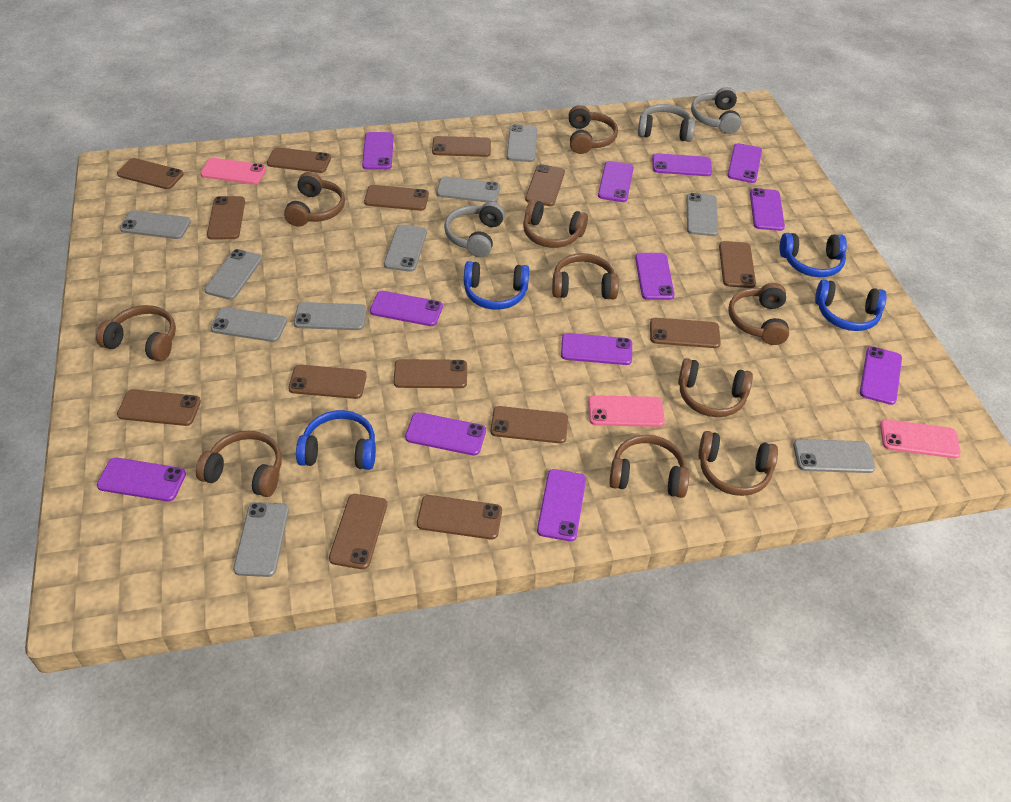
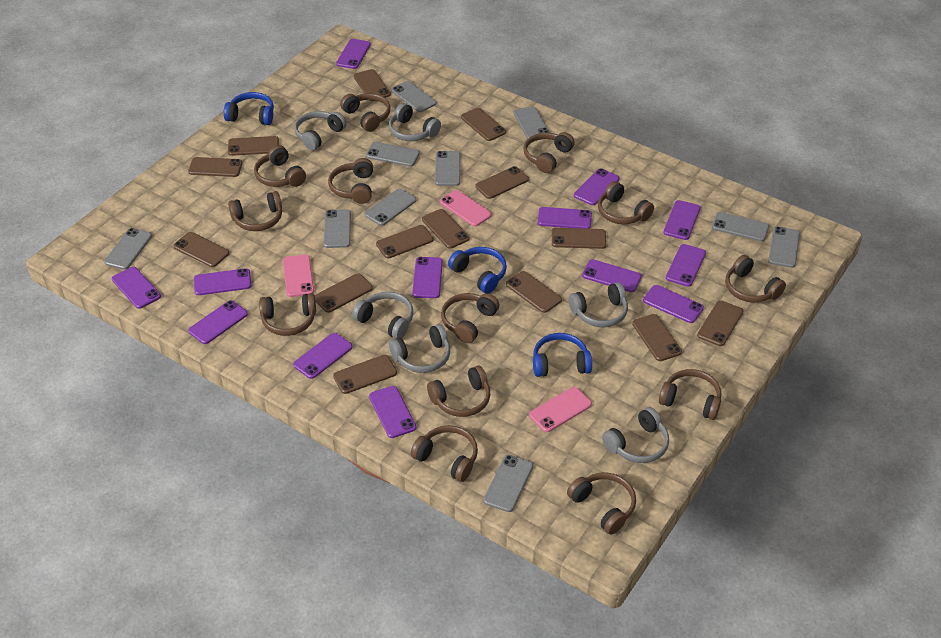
blue headphones: [296,410,376,470] [464,261,529,310] [780,233,847,277] [815,279,887,331] = 4 -> [223,92,274,125] [448,247,507,293] [533,333,592,377] = 3
brown headphones: [96,305,176,361] [196,431,282,497] [284,172,345,226] [523,200,588,248] [552,253,619,299] [569,105,618,154] [609,435,689,498] [678,358,753,417] [698,431,778,496] [728,283,789,345] = 10 -> [228,191,282,231] [254,145,306,187] [259,293,316,336] [328,158,373,204] [340,93,391,132] [411,425,478,482] [427,365,490,417] [441,293,500,343] [523,132,575,173] [567,472,636,535] [598,181,654,224] [659,369,721,420] [725,255,786,303] = 13
grey headphones: [444,202,505,257] [638,104,695,142] [691,87,741,134] = 3 -> [294,111,347,151] [352,292,413,339] [389,103,441,141] [389,324,450,373] [569,282,628,327] [602,407,669,463] = 6
purple phone: [97,457,186,502] [362,132,394,170] [370,291,443,326] [405,412,486,455] [537,469,586,541] [561,333,632,365] [598,161,634,202] [635,253,675,300] [652,153,712,176] [727,143,762,183] [750,188,785,231] [860,346,902,405] = 12 -> [112,267,161,309] [188,300,248,344] [194,268,251,295] [293,333,352,379] [336,39,371,69] [369,386,416,438] [412,257,443,298] [538,207,592,229] [574,168,619,205] [582,259,642,292] [643,285,704,323] [664,200,700,240] [666,244,706,287] = 13

